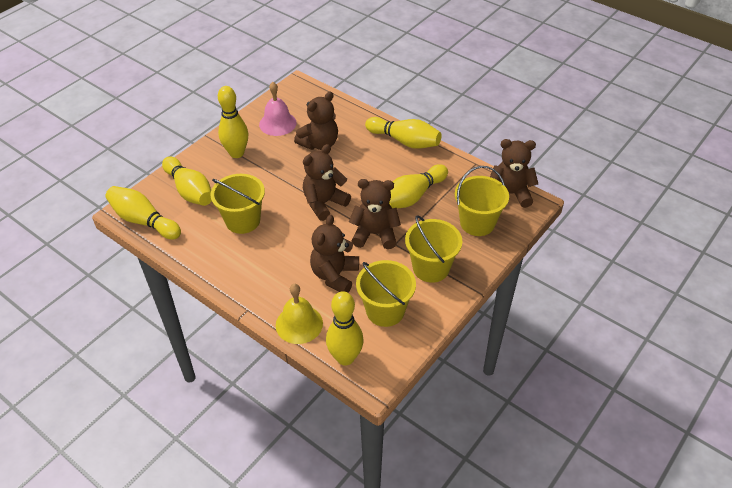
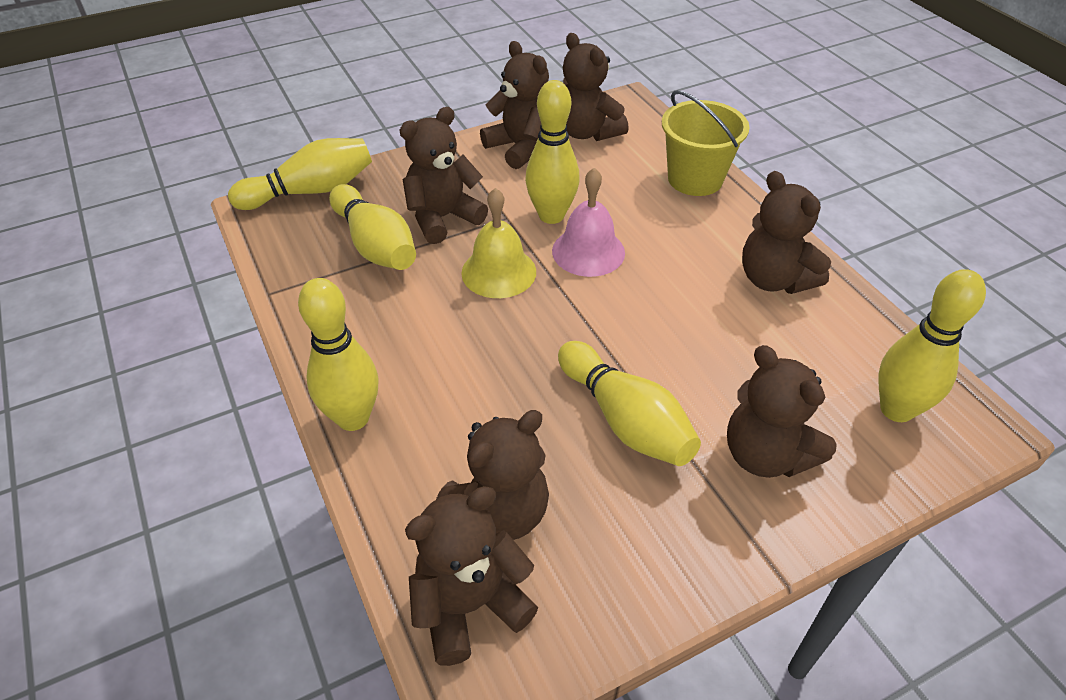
brown teddy bear: [294,92,338,150] [303,144,351,221] [310,214,359,293] [349,179,401,249] [490,139,538,208] = 5 -> [400,107,488,244] [405,486,538,666] [436,410,549,540] [480,41,549,169] [563,33,629,141] [727,345,837,478] [742,171,831,294] = 7
yellow bucket: [211,174,265,234] [356,260,416,327] [405,215,462,283] [455,166,509,236] = 4 -> [662,90,750,196] = 1

